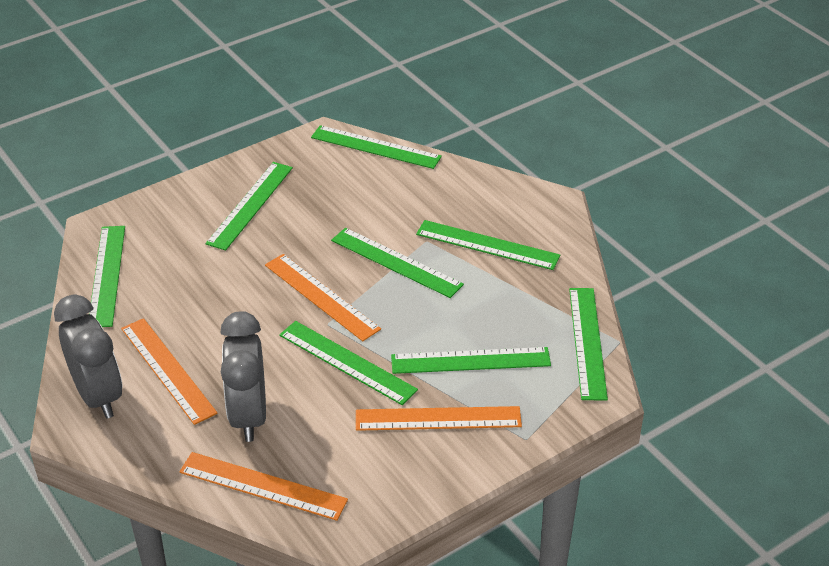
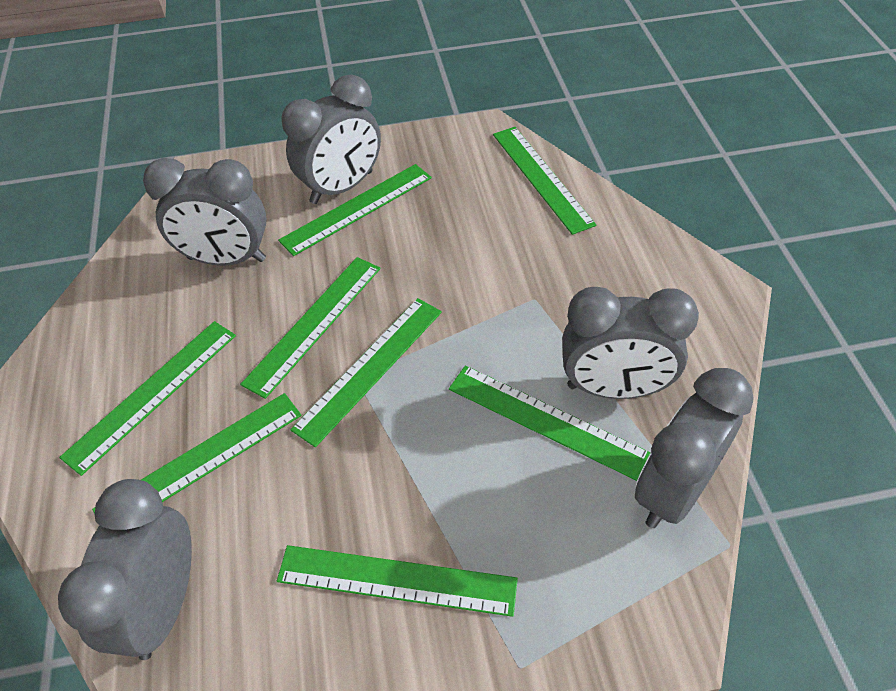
grey clock: [54,294,122,419] [220,311,266,442] = 2 -> [58,479,192,660] [143,158,267,266] [281,75,381,204] [562,287,699,399] [635,368,753,528] = 5
orange ruler: [121,318,218,425] [179,452,348,521] [265,254,381,341] [356,406,522,431] = 4 -> none = 0

